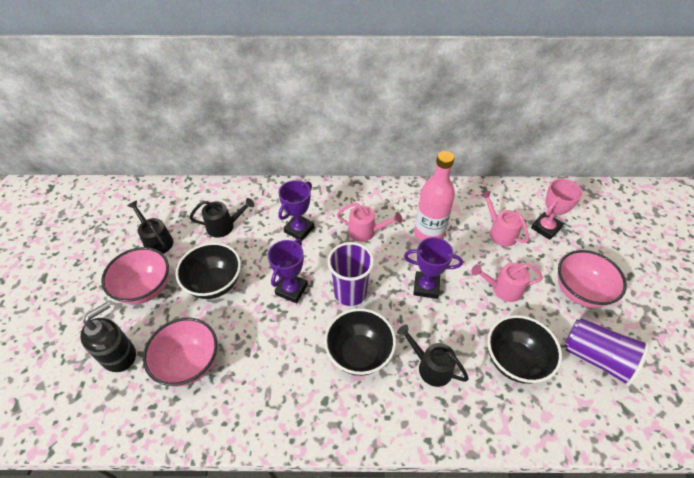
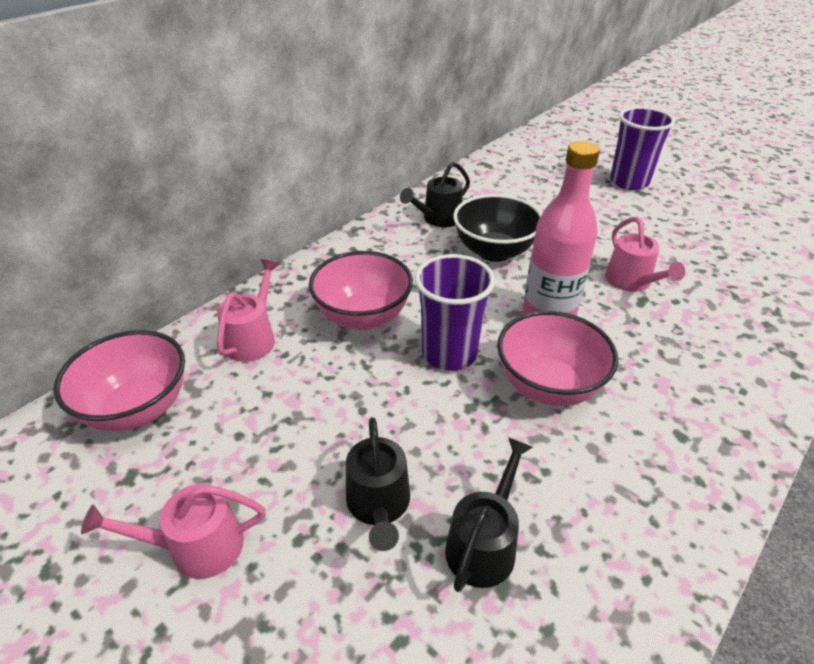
black bowl: [175,242,241,299] [324,308,396,376] [487,315,562,384] = 3 -> [453,194,542,262] = 1
black soap dispenser: [80,302,136,372] = 1 -> none = 0
pink trophy: [531,179,583,240] = 1 -> none = 0
purple trophy: [268,239,308,303] [278,180,314,241] [404,237,463,299] = 3 -> none = 0

